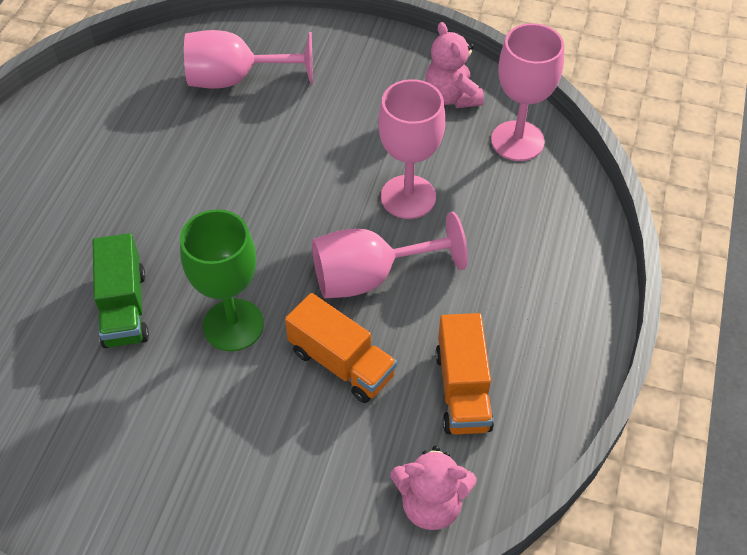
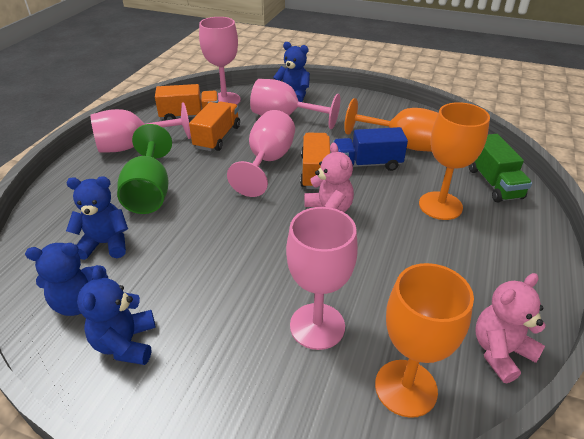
blue teddy bear: none = 0 -> [25,243,108,316] [66,176,128,260] [77,265,156,365] [273,42,310,102] = 4
blue truck: none = 0 -> [333,127,408,171] = 1
orange goblet: none = 0 -> [344,98,438,152] [375,263,474,418] [419,102,490,220] = 3
orange truck: [285,293,397,403] [435,313,494,435] = 2 -> [155,84,218,121] [189,101,240,151] [300,133,330,189] = 3
pink goblet: [184,30,313,89] [312,212,468,299] [378,79,445,219] [491,23,564,161] = 4 -> [90,102,191,153] [199,17,241,105] [227,110,295,197] [250,79,340,129] [286,207,358,350] = 5

